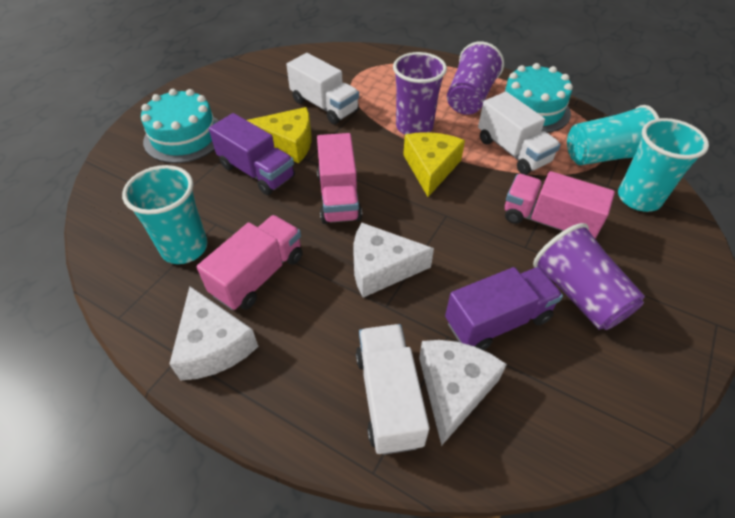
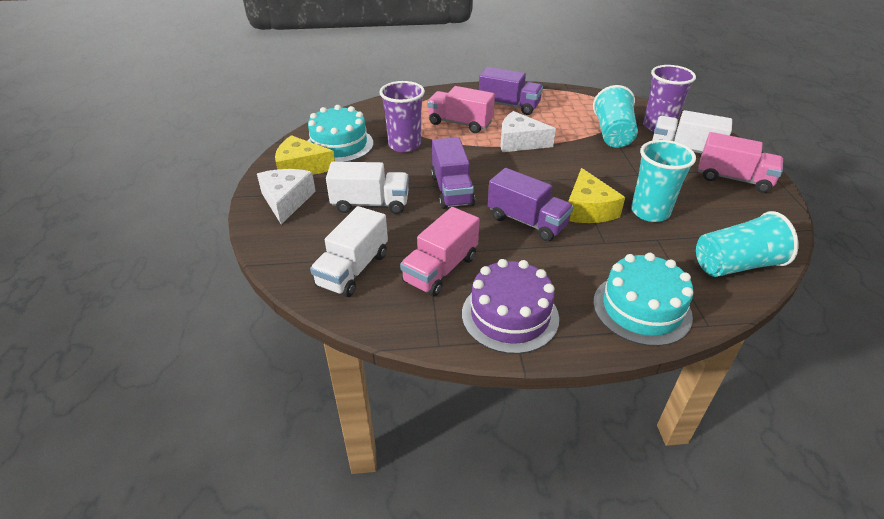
purple cake: none = 0 -> [462,259,559,354] = 1
purple cup: [393,52,447,135] [447,41,504,115] [533,223,645,330] = 3 -> [379,81,425,152] [643,65,696,132] = 2
purple truck: [209,113,295,195] [445,267,563,350] = 2 -> [431,137,475,209] [479,67,543,115] [488,168,574,241] = 3
white cheese: [170,286,259,381] [354,222,434,298] [419,340,507,446] = 3 -> [257,169,316,224] [501,111,556,152] = 2

